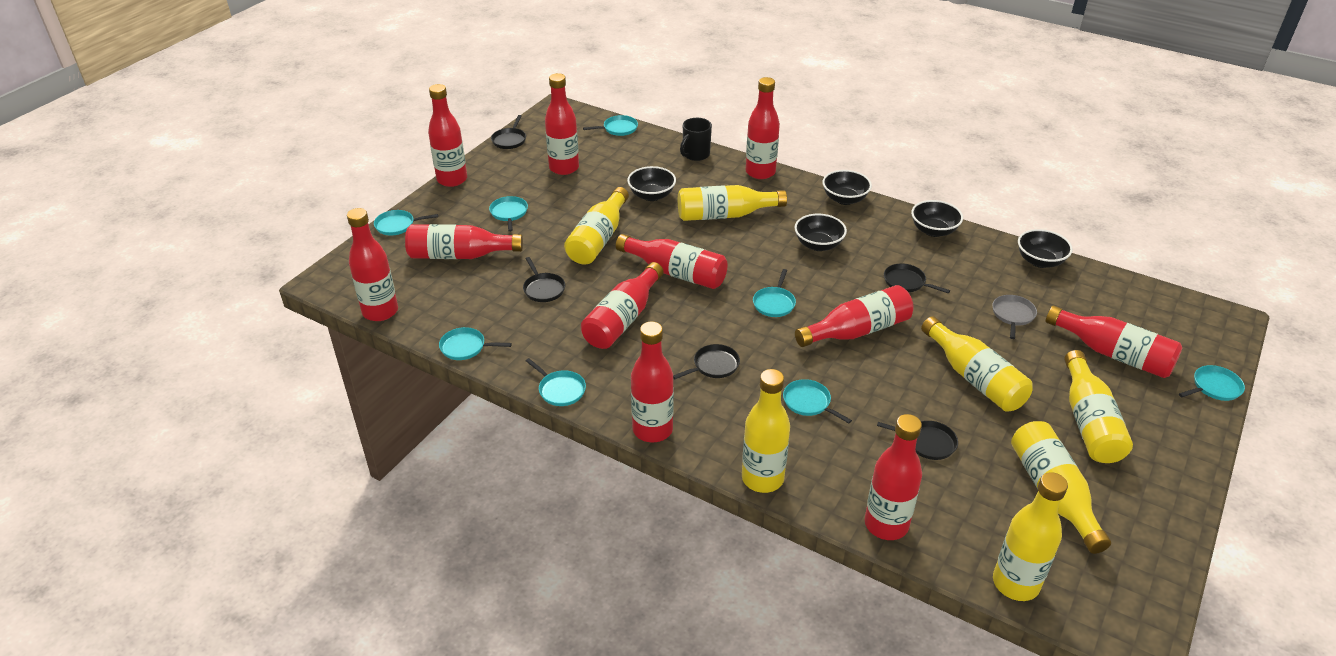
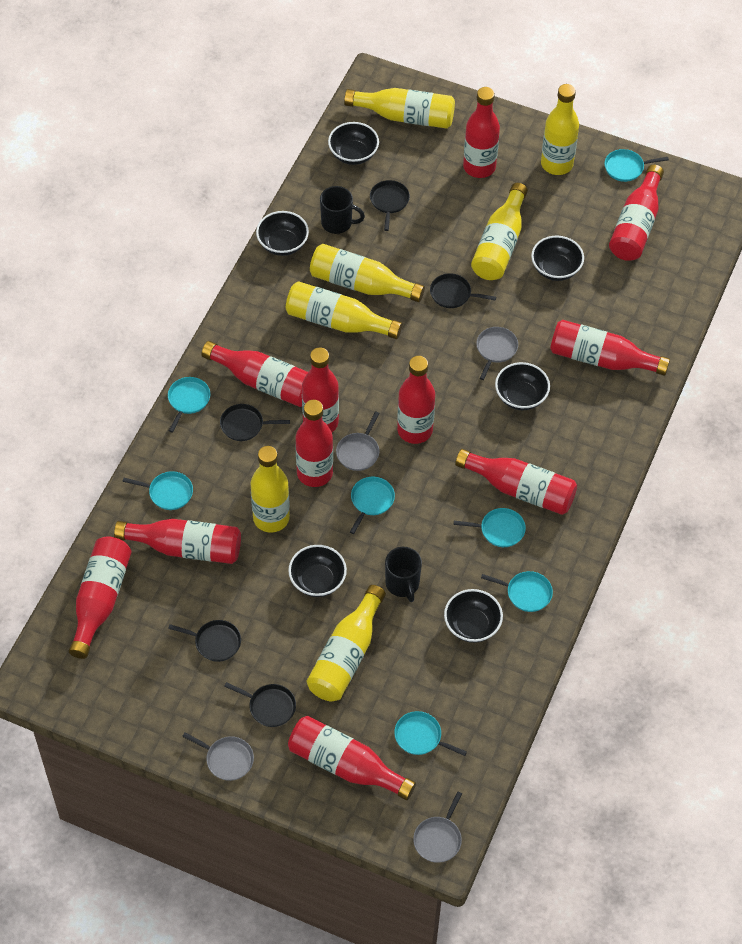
black bowl: [627,166,676,201] [795,214,847,251] [822,170,872,205] [911,200,963,237] [1018,229,1073,268] = 5 -> [256,211,309,256] [288,545,347,597] [328,122,379,165] [444,589,503,643] [495,362,550,410] [531,236,584,281] = 6
black mug: [680,118,712,161] = 1 -> [320,186,365,234] [385,547,422,602] = 2
grey pan: [992,295,1037,339] = 1 -> [182,732,254,781] [336,411,379,471] [413,791,462,863] [476,327,518,380] = 4
turquoise pan: [374,210,438,236] [439,327,512,360] [489,196,528,232] [526,358,586,406] [583,115,638,136] [753,269,796,317] [783,379,852,423] [1179,365,1245,401] = 8 -> [123,471,193,510] [168,377,210,433] [350,477,395,534] [394,711,467,756] [454,508,526,547] [481,571,553,612] [605,149,669,182] = 7

